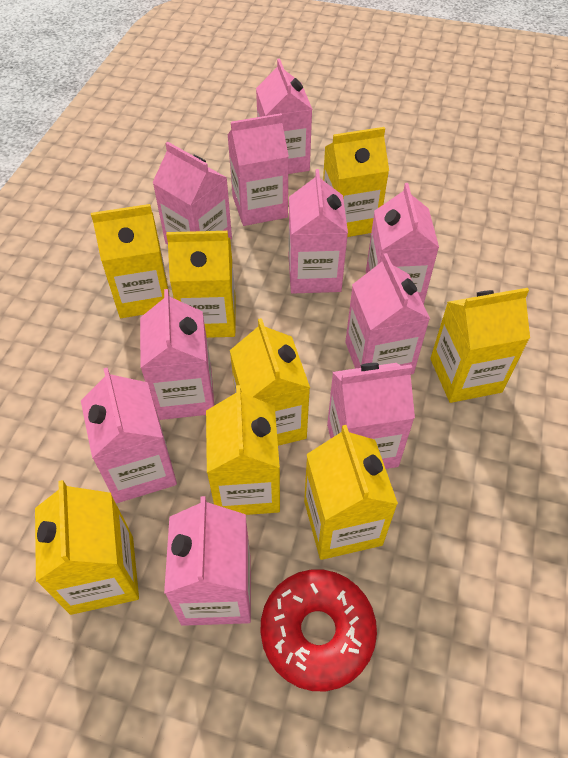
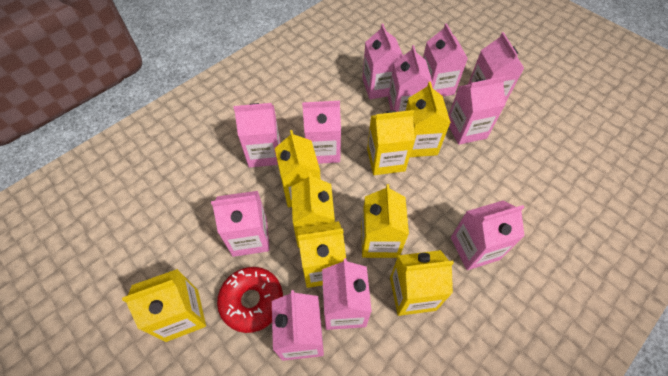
pink carton: [81,368,177,503] [140,289,214,420] [152,142,232,245] [164,496,251,626] [227,113,289,226] [256,58,312,174] [289,169,348,294] [327,363,415,469] [345,253,430,375] [366,183,439,305] = 10 -> [211,191,270,257] [233,103,280,168] [272,290,324,361] [302,101,341,164] [322,258,372,330] [362,24,403,99] [388,45,433,112] [423,23,468,96] [448,76,506,145] [451,201,524,270] [468,32,524,103] = 11

